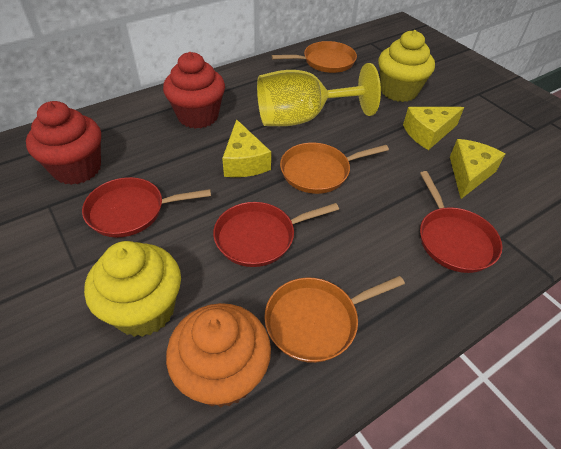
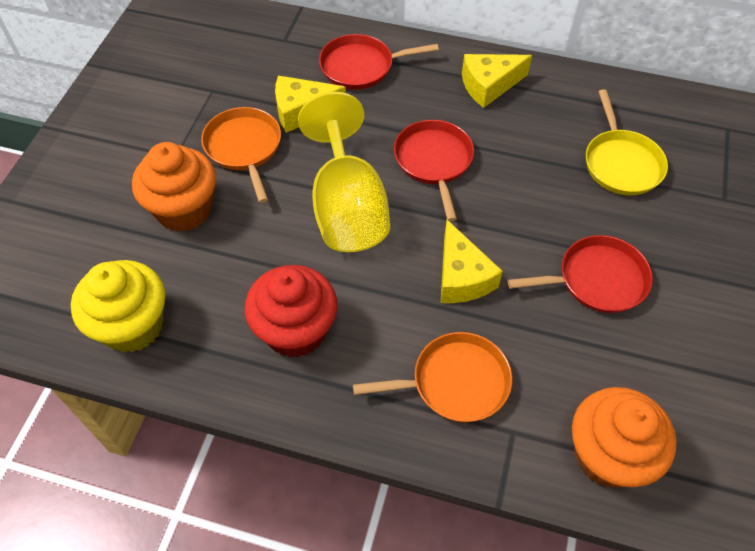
orange cupcake: [166,303,271,408] = 1 -> [132,142,216,232] [572,387,677,488] = 2
orange pan: [264,276,405,363] [272,41,357,73] [280,143,389,194] = 3 -> [201,107,281,203] [353,332,512,422] = 2
red cupcake: [26,101,101,185] [163,52,225,129] = 2 -> [245,265,337,358] = 1
yellow cupcake: [84,241,181,337] [378,30,435,102] = 2 -> [71,260,165,353] = 1
yellow pan: none = 0 -> [586,89,668,195] = 1

